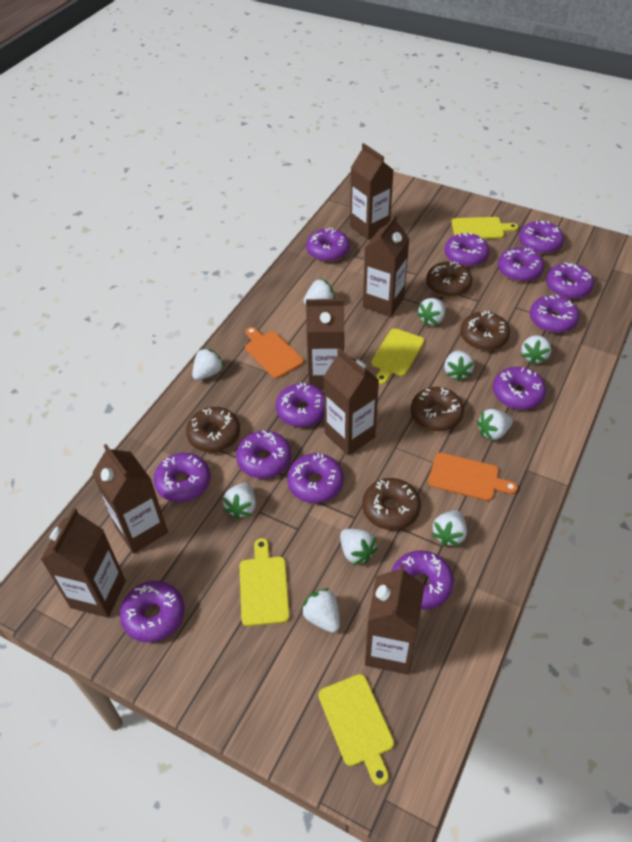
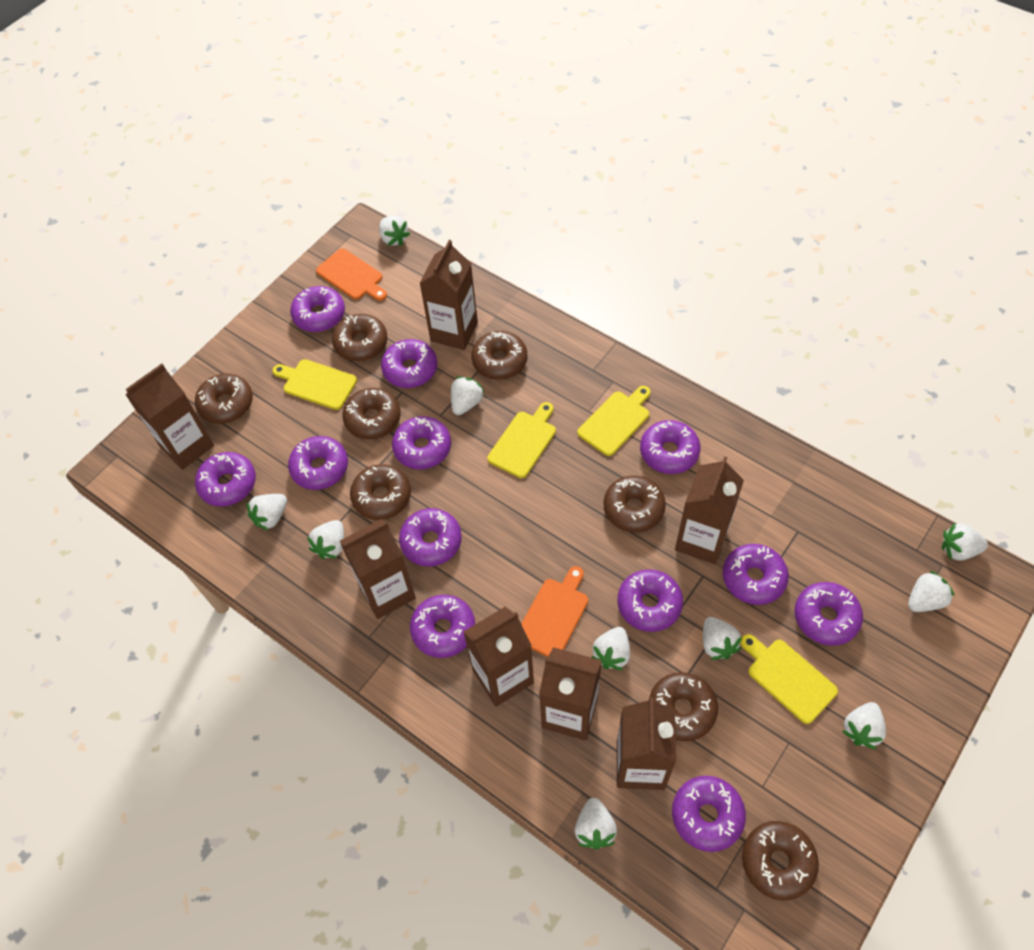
brown donut: [186,407,240,452] [362,478,421,530] [411,387,464,431] [426,261,472,297] [461,311,510,350] = 5 -> [195,373,253,424] [332,314,388,361] [342,388,401,439] [350,464,411,520] [471,331,527,380] [604,475,666,532] [649,672,718,741] [742,821,819,900] = 8
purple donut: [120,581,184,642] [153,453,210,502] [236,431,291,478] [276,383,325,427] [287,453,344,503] [306,227,350,262] [391,550,454,610] [445,233,489,267] [493,367,546,410] [498,247,544,282] [519,221,564,254] [530,295,579,333] [546,263,594,299] = 13 -> [195,452,256,507] [288,436,348,490] [290,286,345,332] [381,339,437,388] [392,416,451,470] [399,508,462,566] [410,595,475,658] [618,569,683,632] [640,420,701,474] [672,776,746,852] [723,544,789,605] [795,582,863,646] = 12

